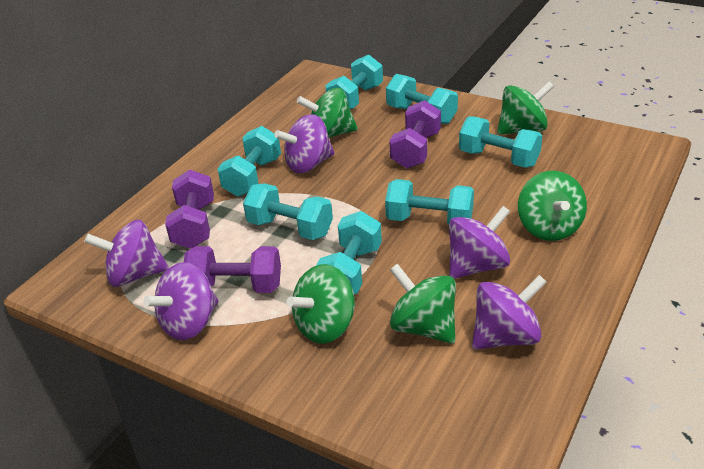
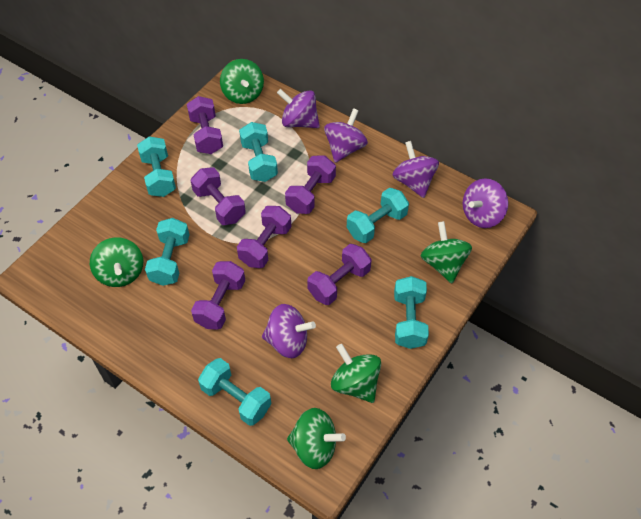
purple dumbbell: [165,170,214,248] [184,246,281,293] [390,100,441,169] = 3 -> [187,96,223,154] [191,167,246,225] [191,261,245,330] [237,206,291,268] [285,156,336,214] [307,244,372,305] = 6
turquoise dumbbell: [217,126,281,197] [243,183,333,240] [316,211,382,294] [325,55,383,109] [385,179,474,224] [386,74,458,124] [459,116,542,168] = 7 -> [137,136,176,197] [145,218,190,286] [198,358,271,426] [239,122,278,182] [347,188,409,243] [394,276,429,349] = 6

